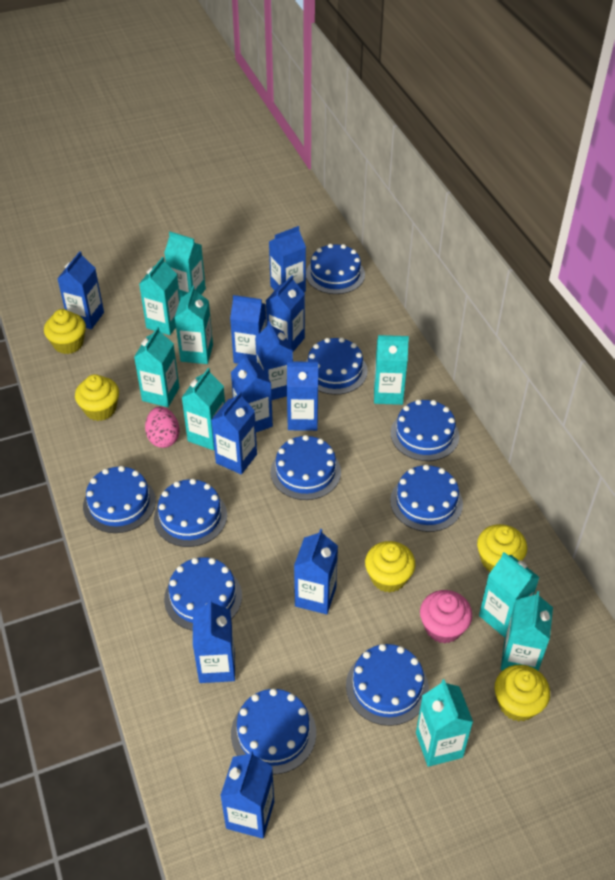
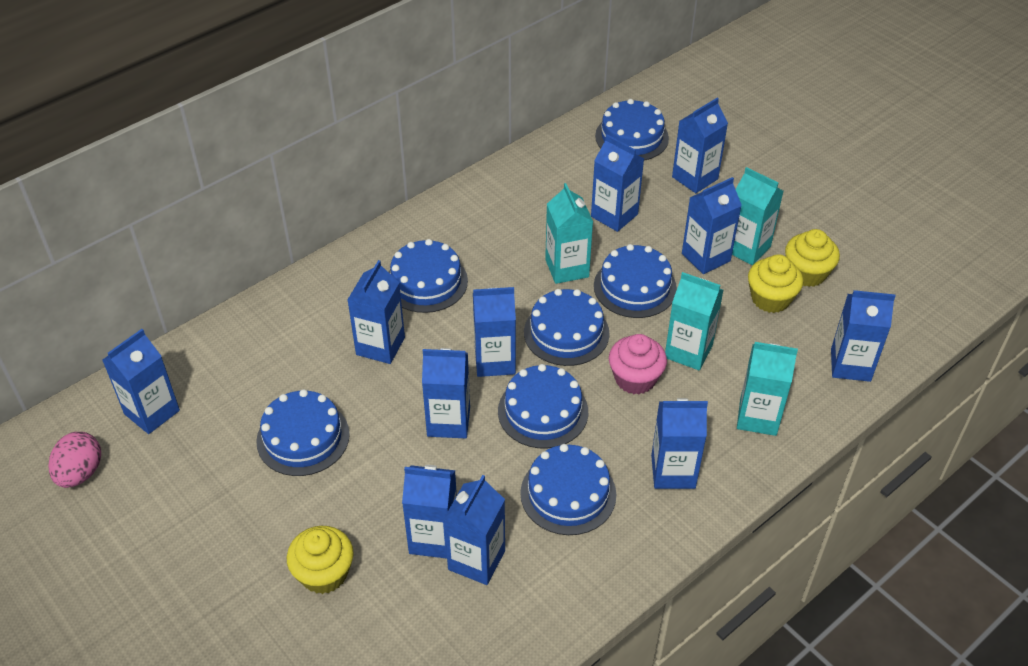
blue cake: [83,466,156,533] [154,479,227,547] [164,557,242,631] [231,688,316,774] [270,435,341,500] [305,337,368,395] [306,244,365,294] [346,644,429,726] [390,464,463,532] [391,399,459,461] = 10 -> [256,389,350,476] [389,239,468,313] [498,364,588,449] [520,444,616,535] [524,289,610,366] [594,244,677,318] [595,99,669,160] = 7
turquoise carton: [134,327,180,407] [139,257,180,335] [164,232,206,299] [175,286,213,364] [182,368,225,450] [374,335,409,405] [416,679,473,767] [479,552,540,637] [501,591,553,671] = 9 -> [545,183,593,284] [665,272,723,371] [732,167,783,265] [737,342,798,436] = 4
yellow cupcake: [44,309,86,354] [75,374,119,421] [365,541,416,593] [477,524,527,572] [495,665,550,722] = 5 -> [287,526,354,594] [748,255,803,313] [785,229,840,287] = 3

